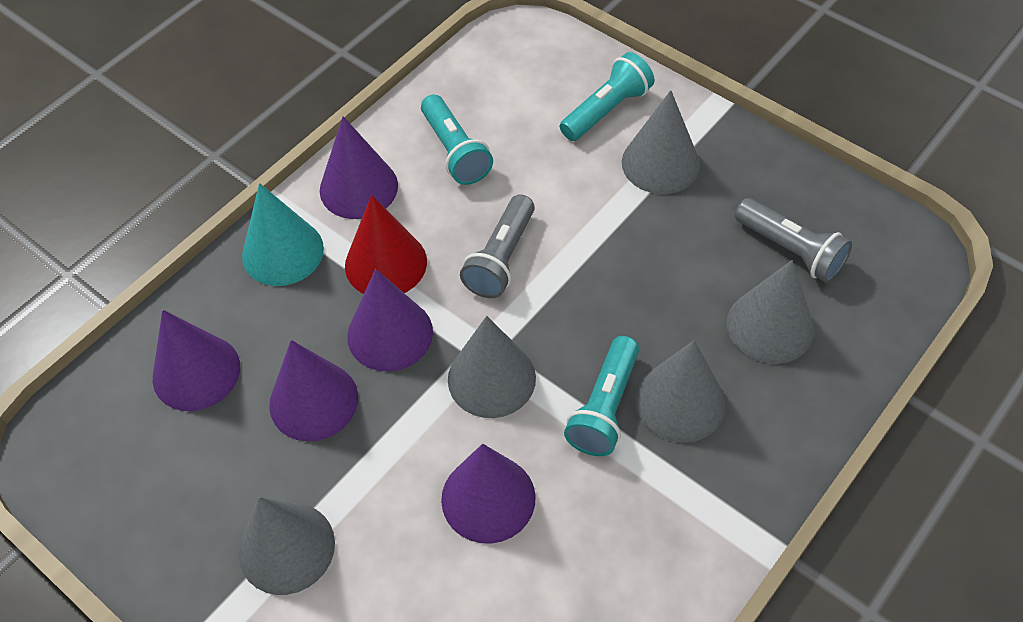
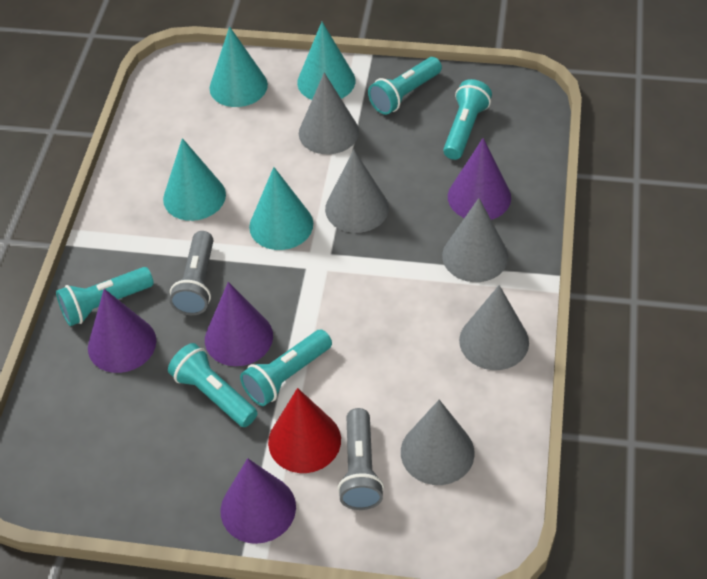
purple cone: [153,310,240,411] [269,340,358,441] [320,116,398,219] [347,269,433,372] [441,444,536,544] = 5 -> [88,289,156,373] [205,282,273,366] [220,458,296,544] [448,138,511,220] = 4
turquoise cone: [242,183,324,286] = 1 -> [163,138,226,221] [209,27,268,107] [249,167,313,250] [297,22,355,100] = 4
turquoise flashlight: [421,94,493,185] [560,52,655,141] [564,336,639,456] = 3 -> [56,267,154,326] [168,343,257,427] [240,330,332,406] [368,57,442,115] [443,79,492,160] = 5

